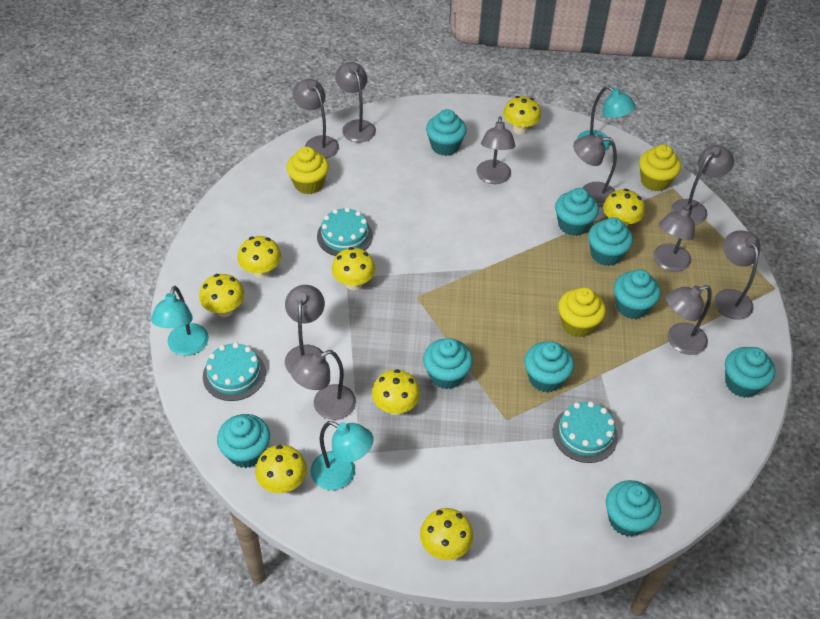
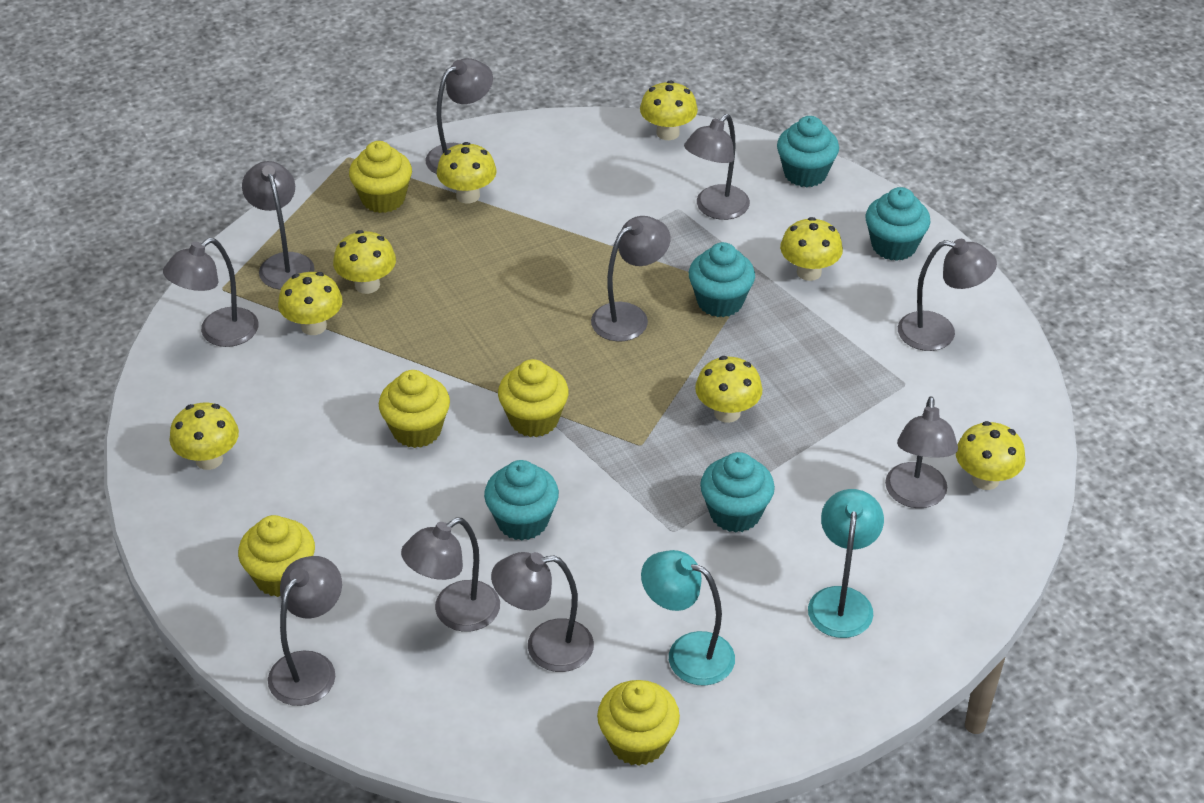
turquoise cake: [203,342,266,401] [317,207,373,256] [553,402,618,463] = 3 -> none = 0
turquoise cupcake: [217,414,270,468] [423,338,473,389] [426,109,467,156] [524,341,574,393] [555,188,599,236] [588,217,633,266] [606,480,661,537] [614,270,661,319] [725,347,775,398] = 9 -> [484,460,559,541] [689,242,755,317] [700,452,775,533] [777,116,839,187] [865,187,930,261] = 5
turquoise lamp: [151,286,209,356] [310,421,374,490] [577,86,636,151] = 3 -> [641,550,735,686] [808,489,884,638] = 2
yellow cupcake: [286,147,329,194] [558,287,606,337] [639,144,681,191] = 3 -> [238,515,315,597] [349,141,412,213] [379,370,450,448] [498,359,569,437] [597,680,680,766] = 5

